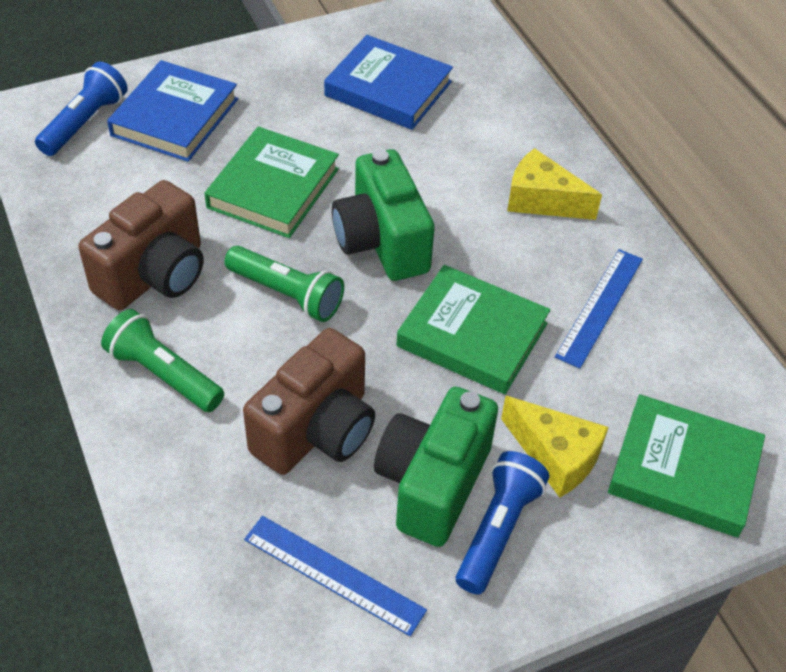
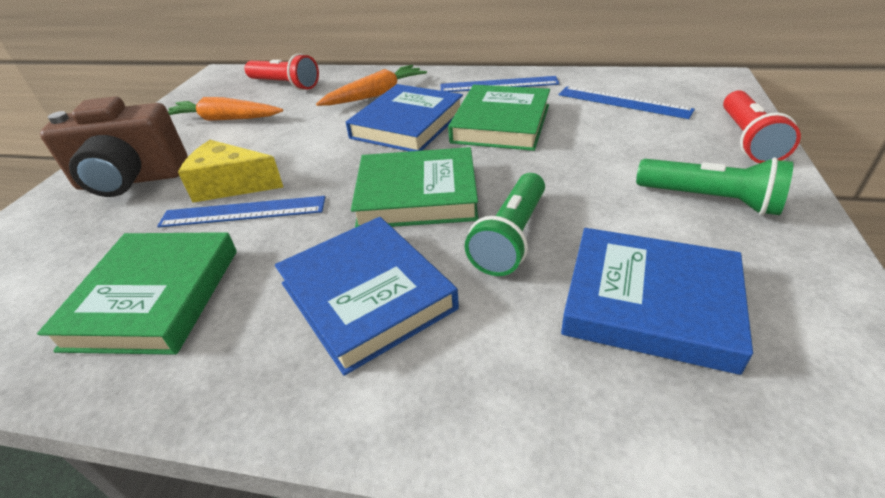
blue book: [107,60,238,162] [324,35,453,130] = 2 -> [275,217,459,376] [346,84,463,151] [561,228,753,375] = 3
blue flashlight: [35,62,128,156] [456,451,549,595] = 2 -> none = 0
blue ruler: [244,516,427,636] [555,249,643,369] = 2 -> [157,196,325,228] [441,76,559,92] [558,86,695,119] = 3
brown camera: [78,180,204,310] [243,328,375,475] = 2 -> [40,96,188,197] = 1
green camera: [332,149,435,281] [374,387,498,547] = 2 -> none = 0
orange carrot: none = 0 -> [168,97,283,121] [316,65,427,106] = 2
red flashlight: none = 0 -> [244,53,319,90] [723,90,801,163] = 2
yellow cheese: [501,396,609,498] [507,148,602,220] = 2 -> [178,140,283,202] = 1

